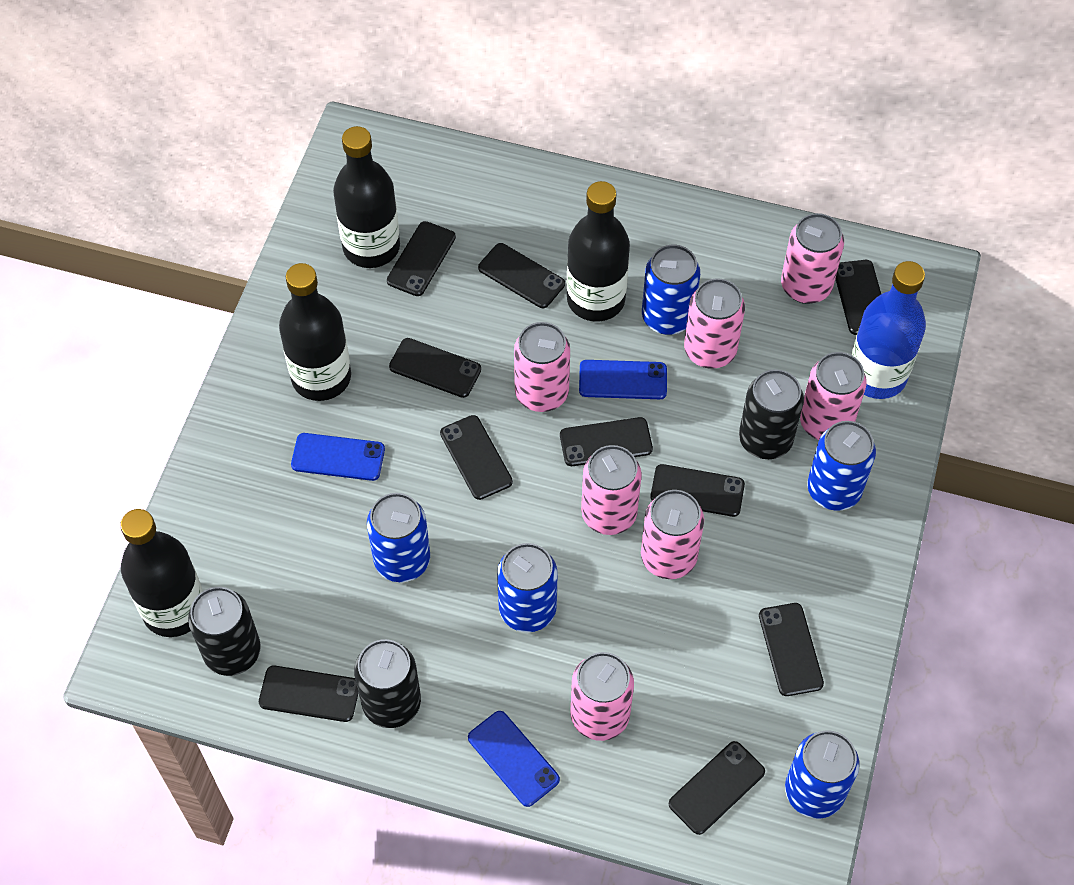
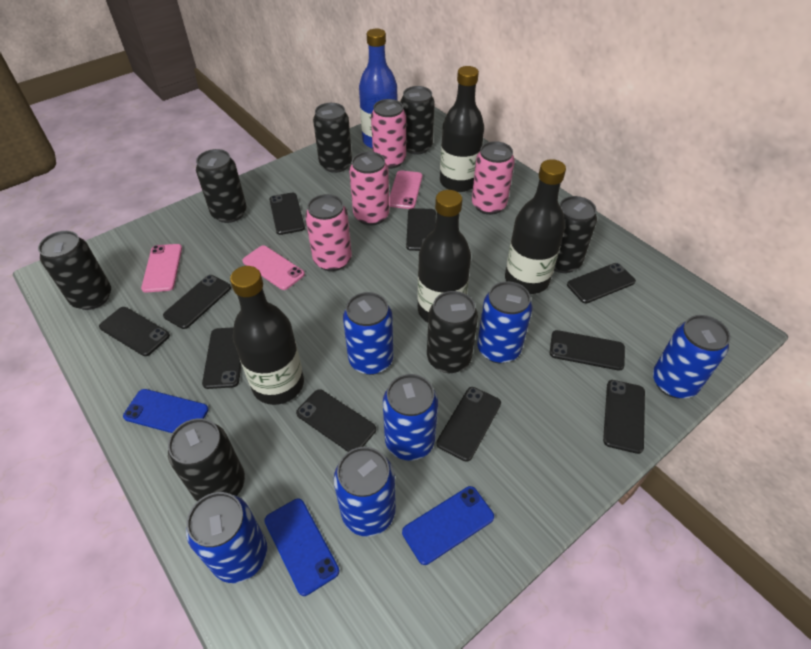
black can: [188,587,261,676] [354,639,421,728] [739,369,804,459] = 3 -> [38,231,111,310] [168,418,245,501] [196,149,247,223] [313,103,352,173] [400,86,435,154] [427,291,478,373] [554,196,597,273] = 7
blue can: [367,493,430,582] [497,543,558,632] [642,245,700,335] [785,730,859,819] [807,421,876,511] = 5 -> [186,492,267,583] [334,447,396,536] [343,292,393,375] [383,374,438,461] [477,281,533,363] [653,315,730,398] = 6
pink can: [514,322,570,412] [570,652,634,741] [581,445,642,535] [641,490,704,579] [684,278,745,369] [781,213,844,304] [800,352,867,440] = 7 -> [305,194,352,271] [349,151,390,226] [371,99,406,169] [472,141,515,215] = 4
pink phone: none = 0 -> [141,244,182,292] [242,245,305,290] [389,170,422,209] = 3

